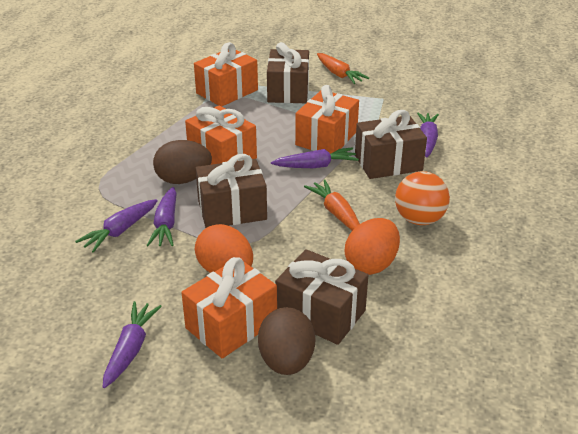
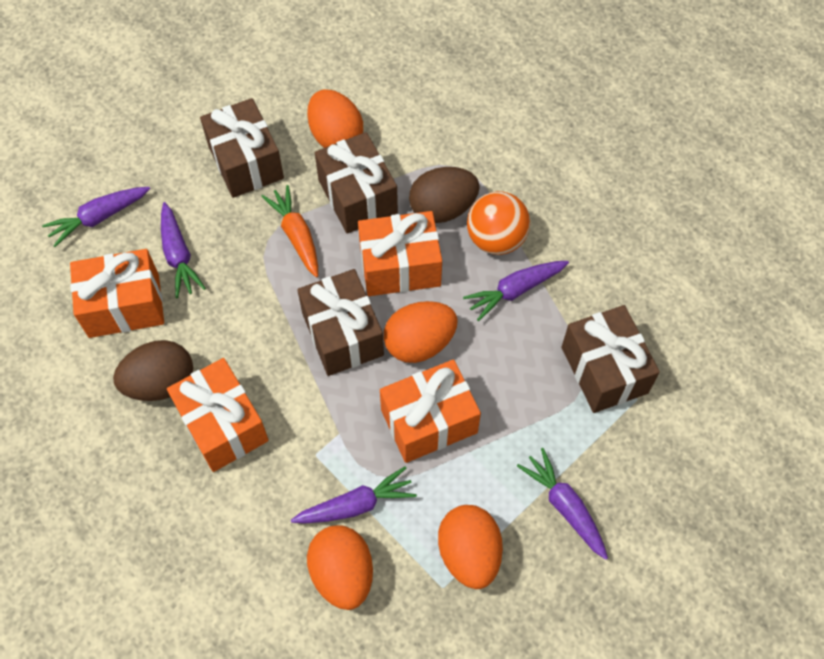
orange carrot: [304,179,360,231] [317,53,369,84] = 2 -> [261,185,318,277] = 1
orange egg: [195,224,253,273] [345,218,400,275] = 2 -> [307,89,363,148] [307,525,373,610] [384,301,458,363] [438,505,503,589] = 4

